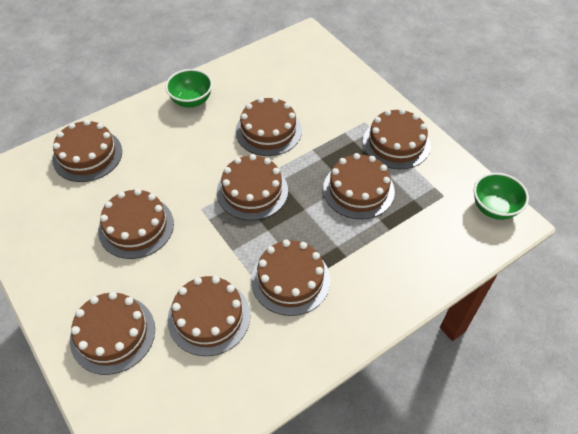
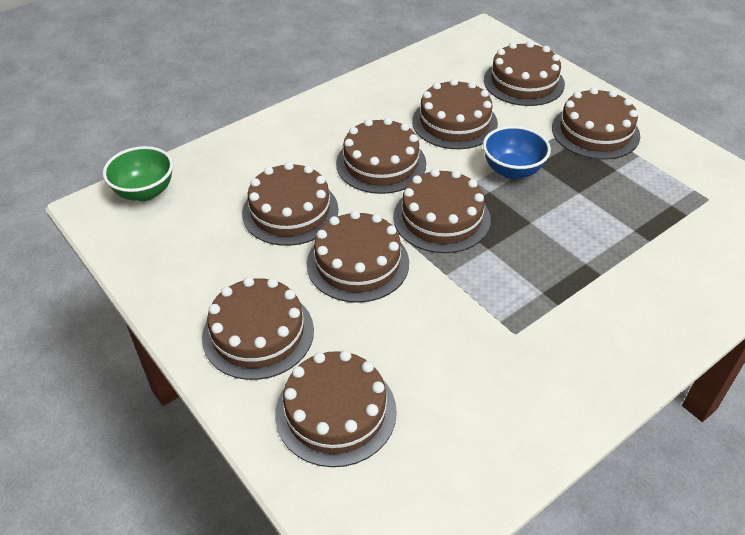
blue bowl: none = 0 -> [483,126,551,179] = 1
green bowl: [165,69,213,108] [474,173,529,220] = 2 -> [103,146,173,201] = 1

